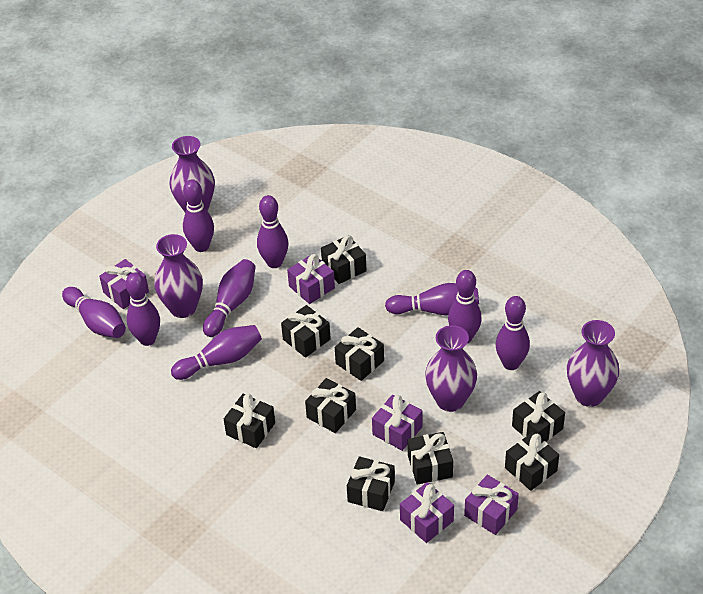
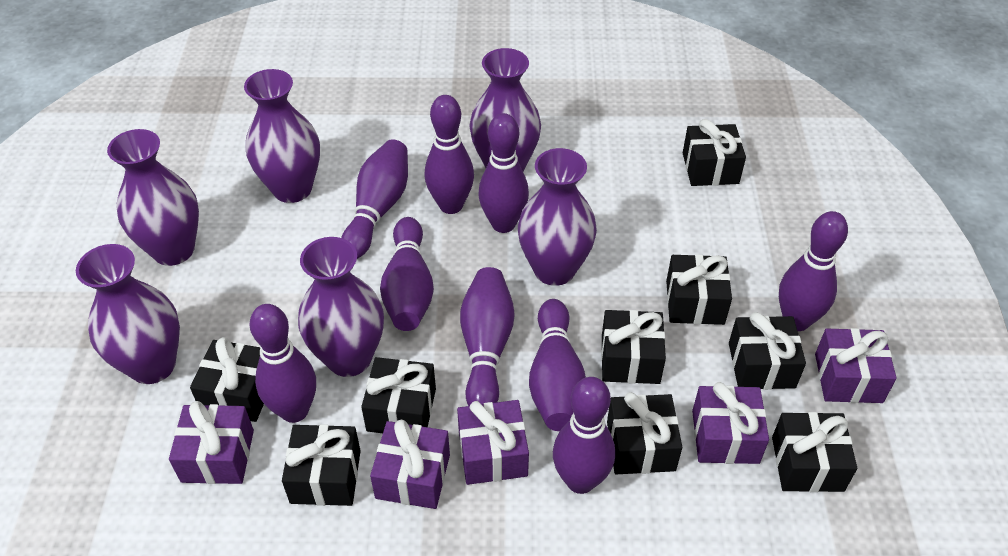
purple vase: [154,234,203,318] [169,136,215,213] [425,325,477,412] [567,320,619,407] = 4 -> [76,244,180,384] [107,129,199,266] [244,69,320,203] [298,237,384,377] [469,48,541,171] [518,148,597,286] = 6

